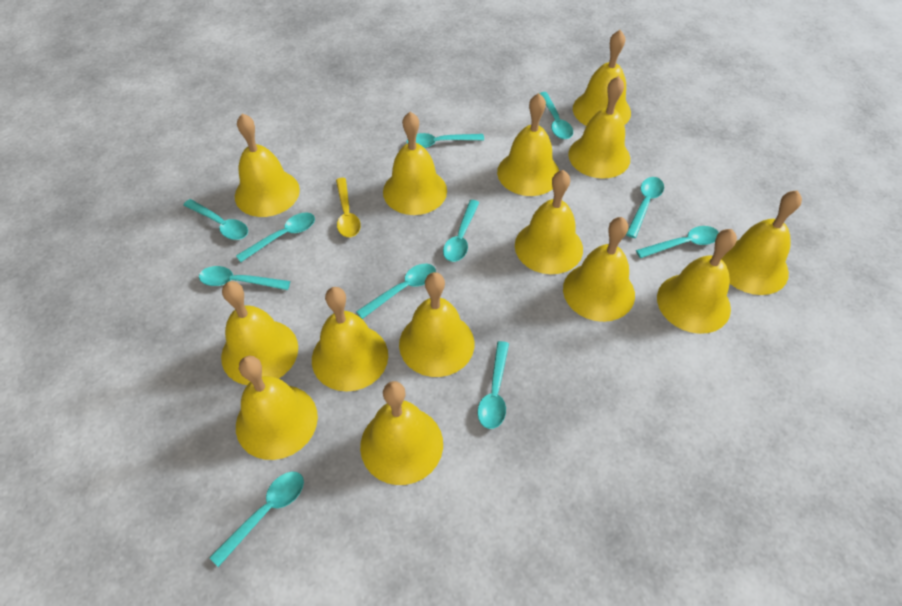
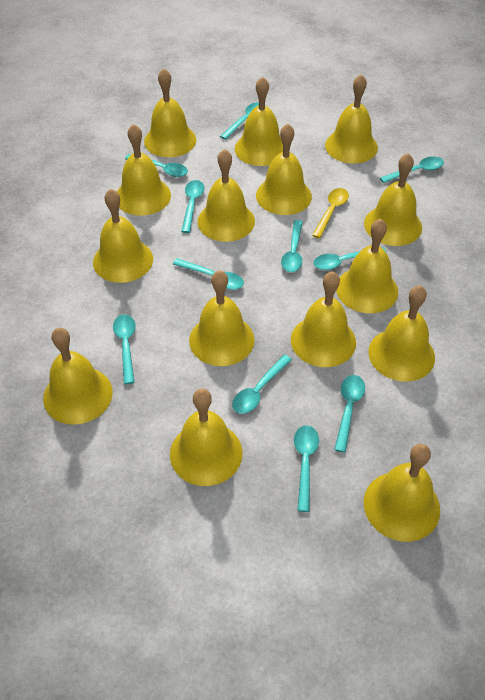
yellow bell: [221,281,298,385] [235,114,300,217] [236,356,318,460] [312,287,388,392] [360,381,443,485] [383,112,447,215] [399,272,474,377] [497,93,559,196] [515,170,583,274] [563,217,635,322] [568,76,630,179] [573,30,631,126] [657,229,737,334] [722,190,802,295] = 14 -> [43,328,113,425] [93,189,153,283] [117,124,171,216] [144,68,196,157] [170,389,243,486] [189,270,255,366] [197,149,255,242] [235,76,283,166] [256,123,312,215] [291,271,356,367] [325,74,378,163] [336,218,398,313] [364,153,422,246] [364,444,440,542] [368,285,435,382] = 15

